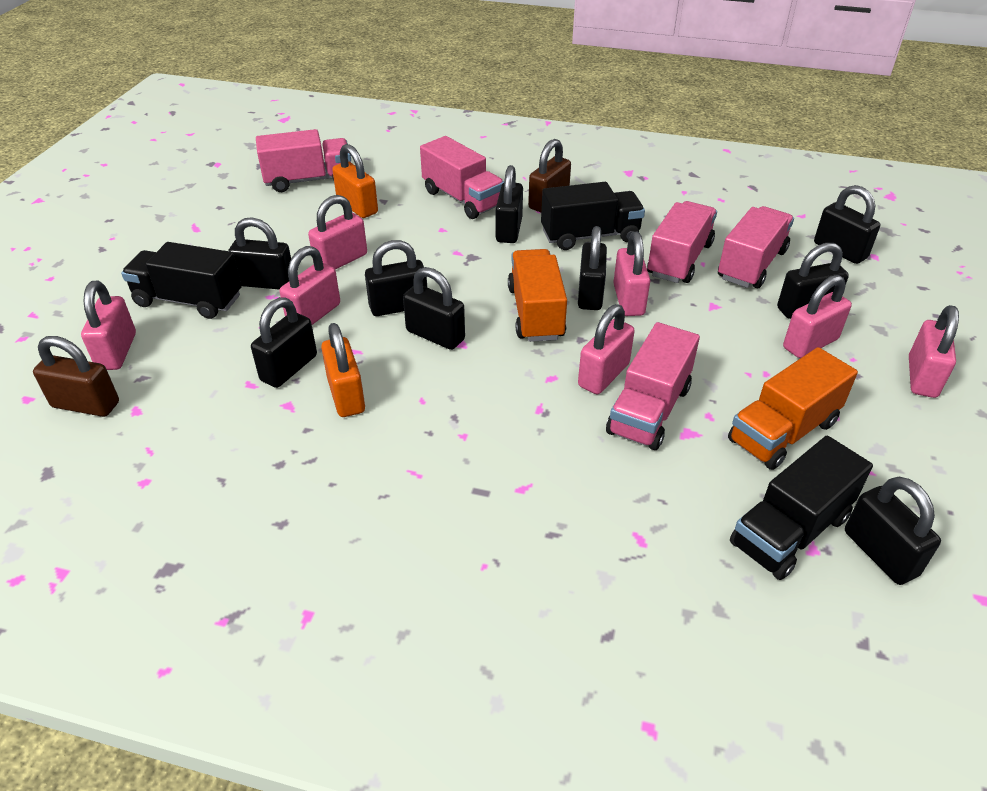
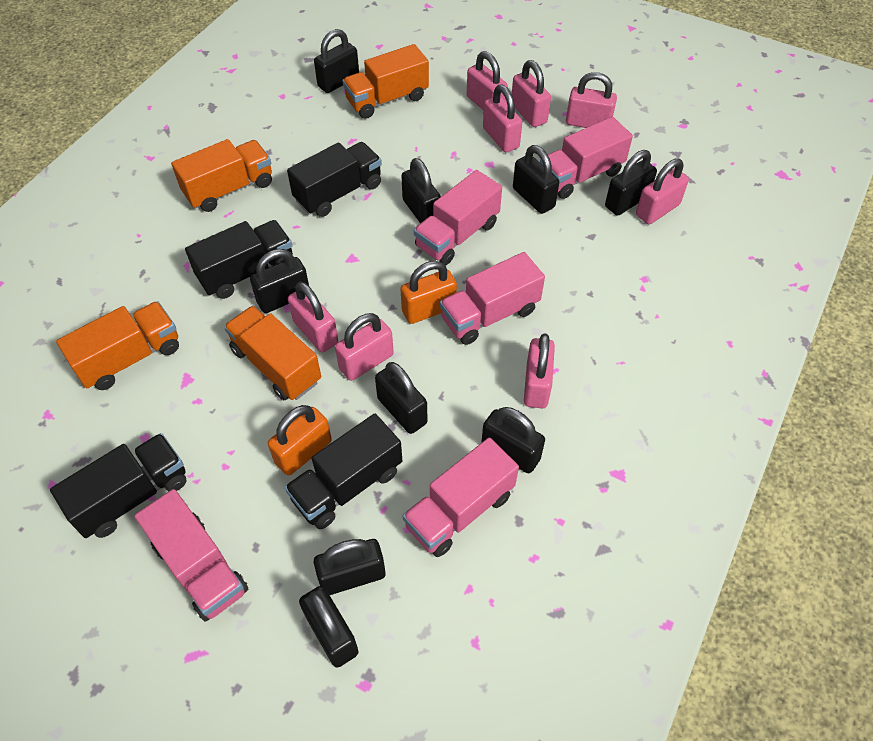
black truck: [121,242,242,319] [541,182,645,250] [730,436,873,580] = 3 -> [50,433,187,538] [185,220,293,299] [285,414,402,529] [287,142,382,217] = 4
brown padlock: [33,336,119,417] [528,139,571,212] = 2 -> none = 0
orange truck: [508,249,567,342] [728,347,858,470] = 2 -> [56,301,179,390] [171,139,272,212] [224,306,321,400] [342,44,429,119] = 4
pink padlock: [81,281,136,370] [279,246,340,325] [308,195,367,269] [578,304,635,394] [613,232,650,316] [783,275,852,358] [909,305,959,398] = 7 -> [288,282,338,353] [335,313,394,381] [467,51,508,110] [483,85,522,152] [512,60,551,127] [524,333,555,408] [566,72,617,128] [636,158,689,224] = 8

